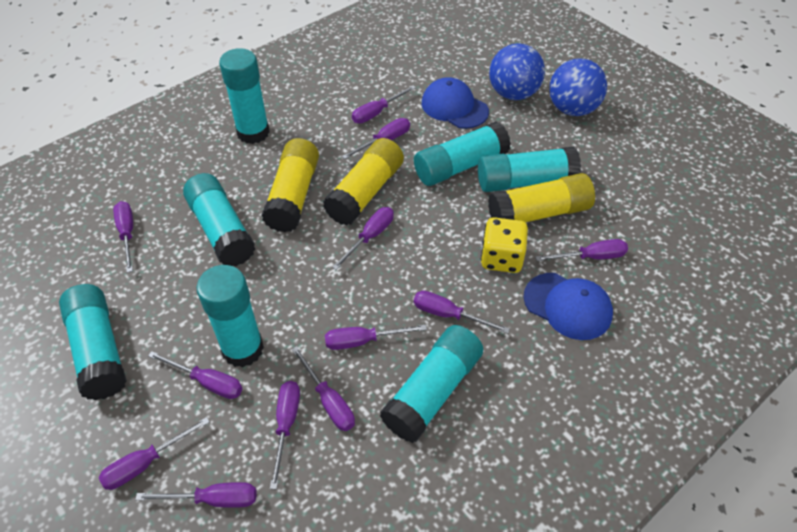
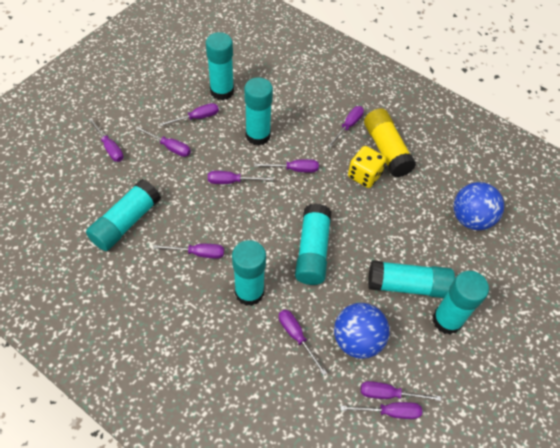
blue cap: [422,77,489,129] [524,273,613,340] = 2 -> none = 0
purple screwdriver: [99,417,210,490] [113,201,133,273] [135,482,256,508] [148,351,243,399] [270,381,300,489] [292,346,355,431] [325,325,427,350] [332,207,394,270] [342,118,410,159] [352,85,416,124] [414,291,510,333] [535,239,628,261] = 12 -> [88,118,124,162] [135,126,191,157] [153,244,224,259] [159,103,219,127] [208,171,274,184] [254,159,319,173] [279,310,327,375] [327,106,364,148] [340,402,422,419] [361,381,441,401] = 10
yellow glue stick: [262,138,319,233] [323,138,404,226] [488,173,595,222] = 3 -> [364,108,416,177] = 1

